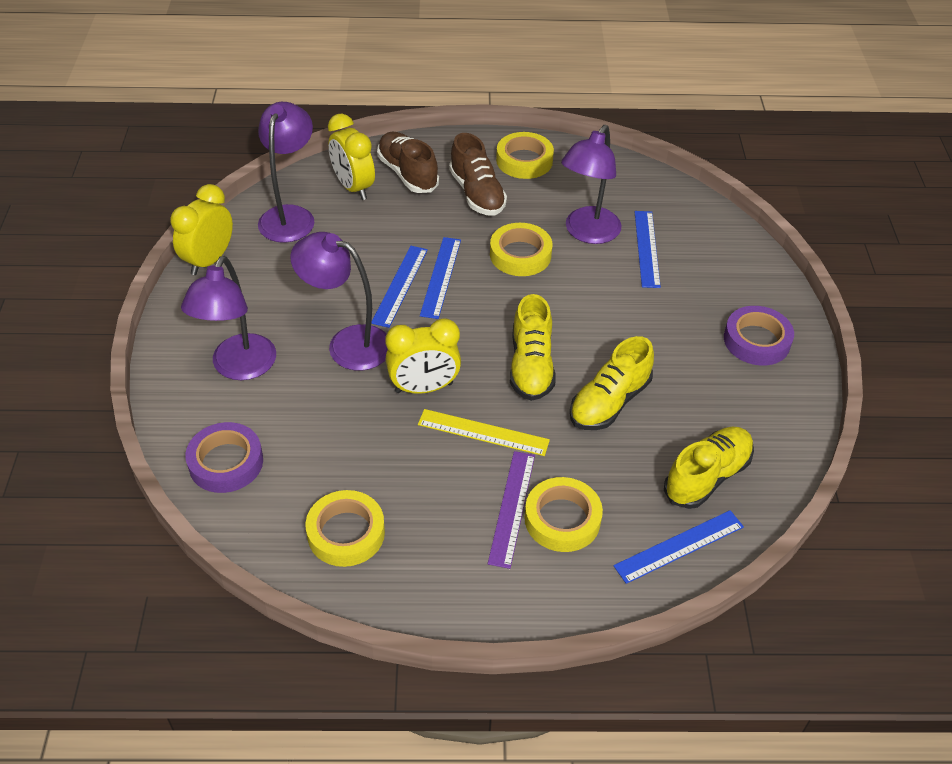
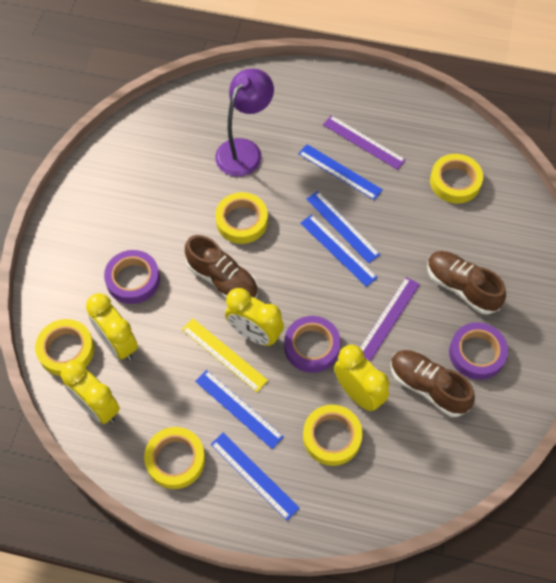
blue ruler: [371,246,428,328] [420,237,461,319] [614,510,744,584] [635,211,661,288] = 4 -> [195,370,284,449] [211,433,299,521] [298,144,383,200] [300,214,378,287] [306,191,380,263] = 5
brown shoe: [377,131,439,193] [449,133,507,216] = 2 -> [185,235,258,298] [391,350,475,417] [427,251,506,314] = 3
purple lamp: [181,256,276,380] [258,102,315,243] [290,232,388,371] [561,125,621,244] = 4 -> [215,69,274,177] = 1
purple ruler: [488,451,535,569] = 1 -> [323,115,406,170] [360,277,420,361] = 2
purple tape: [185,422,263,493] [724,306,794,365] = 2 -> [104,250,160,304] [284,316,341,373] [449,322,508,380] = 3
yellow clock: [170,184,233,275] [328,114,375,200] [386,318,461,394] = 3 -> [61,360,120,424] [86,293,138,361] [225,288,284,346] [334,345,389,411] = 4
yellow shoe: [510,294,556,401] [570,336,654,430] [664,427,754,509] = 3 -> none = 0
yellow tape: [306,490,385,567] [490,223,552,276] [496,132,554,179] [525,477,603,552] = 4 -> [35,319,94,376] [144,427,205,489] [215,192,268,244] [303,405,362,466] [430,154,483,204] = 5

